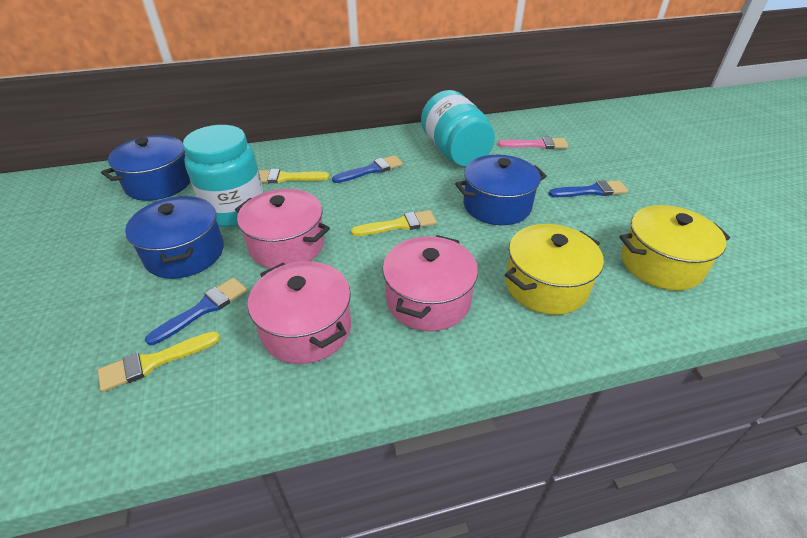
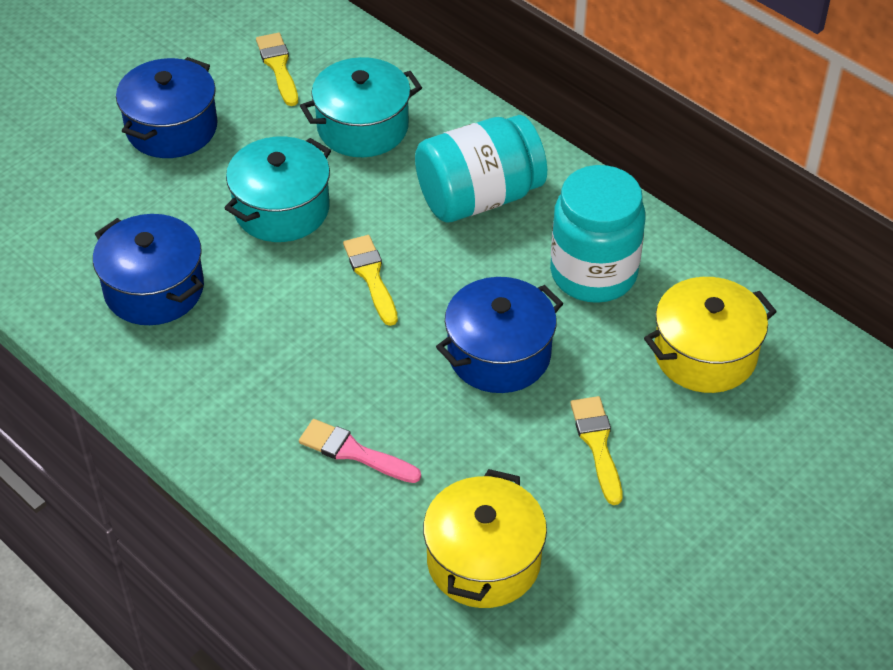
blue brush: [145,278,247,345] [332,155,403,183] [549,180,628,197] = 3 -> none = 0
pink pot: [235,189,330,268] [248,261,351,364] [382,235,478,331] = 3 -> none = 0
turquoise pot: none = 0 -> [224,136,331,242] [300,57,422,157] = 2

